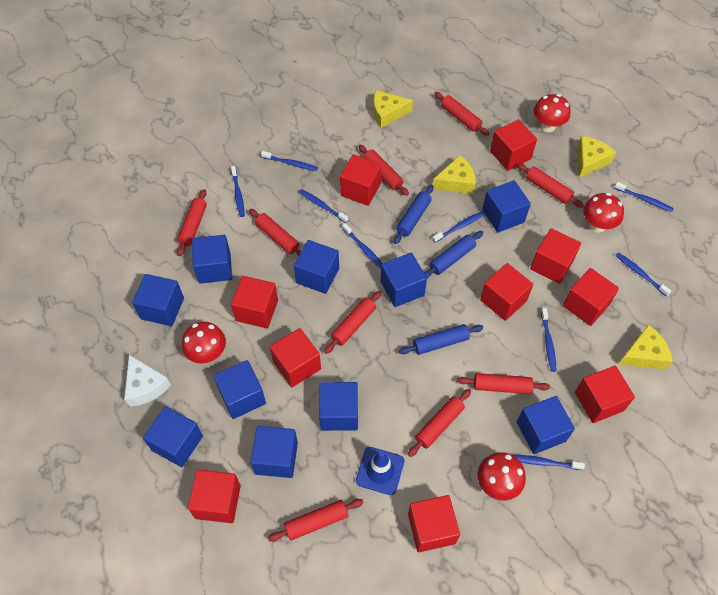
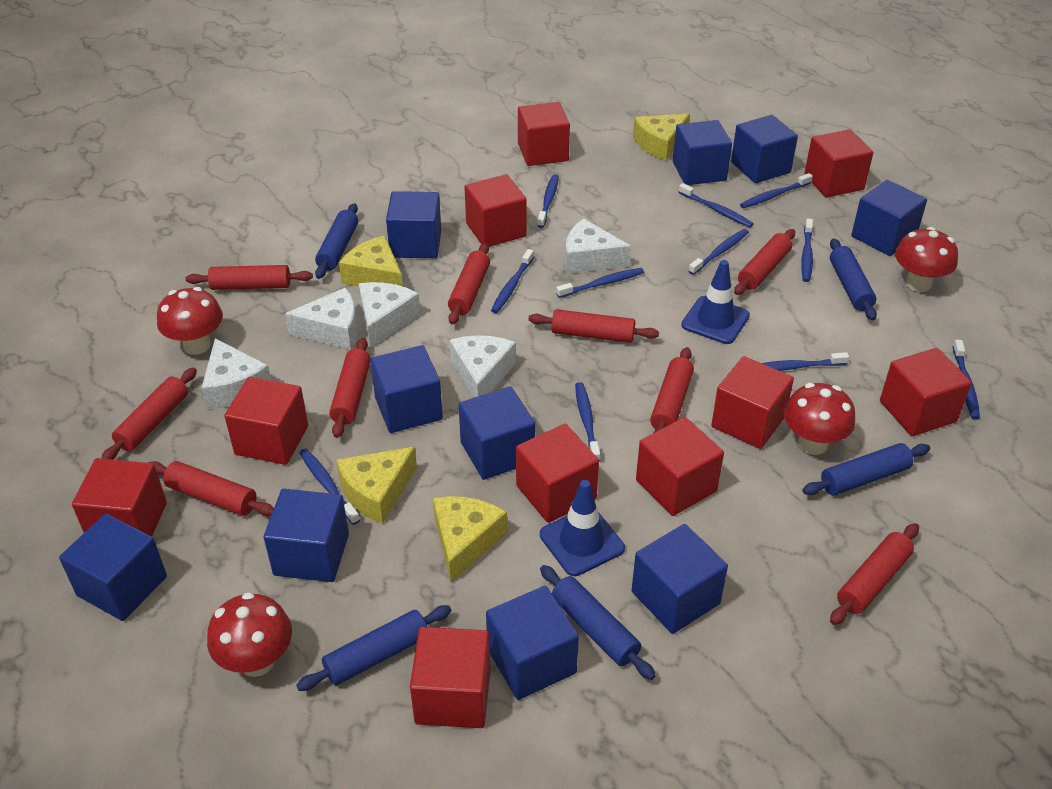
blue rolling pin: [394,185,434,244] [399,324,483,355] [424,231,483,278] = 3 -> [296,605,451,691] [315,203,358,279] [540,565,656,680] [802,443,930,495] [830,238,877,320] = 5
blue toothbrush: [231,166,245,217] [261,151,318,171] [299,189,348,223] [342,223,382,269] [432,211,485,242] [513,455,585,470] [541,308,557,372] [615,182,674,212] [615,252,671,296] = 9 -> [299,449,360,525] [491,249,534,313] [537,174,559,228] [556,268,644,298] [575,382,600,462] [679,183,754,227] [689,229,749,275] [740,173,813,208] [762,352,849,371] [801,218,813,282] [953,340,980,420] = 11
blue traffic cone: [356,447,404,495] = 1 -> [540,480,625,576] [681,260,750,344] = 2
white cheese: [124,355,171,407] = 1 -> [202,338,271,409] [285,287,358,350] [359,282,420,348] [449,335,516,398] [565,218,631,274] = 5

